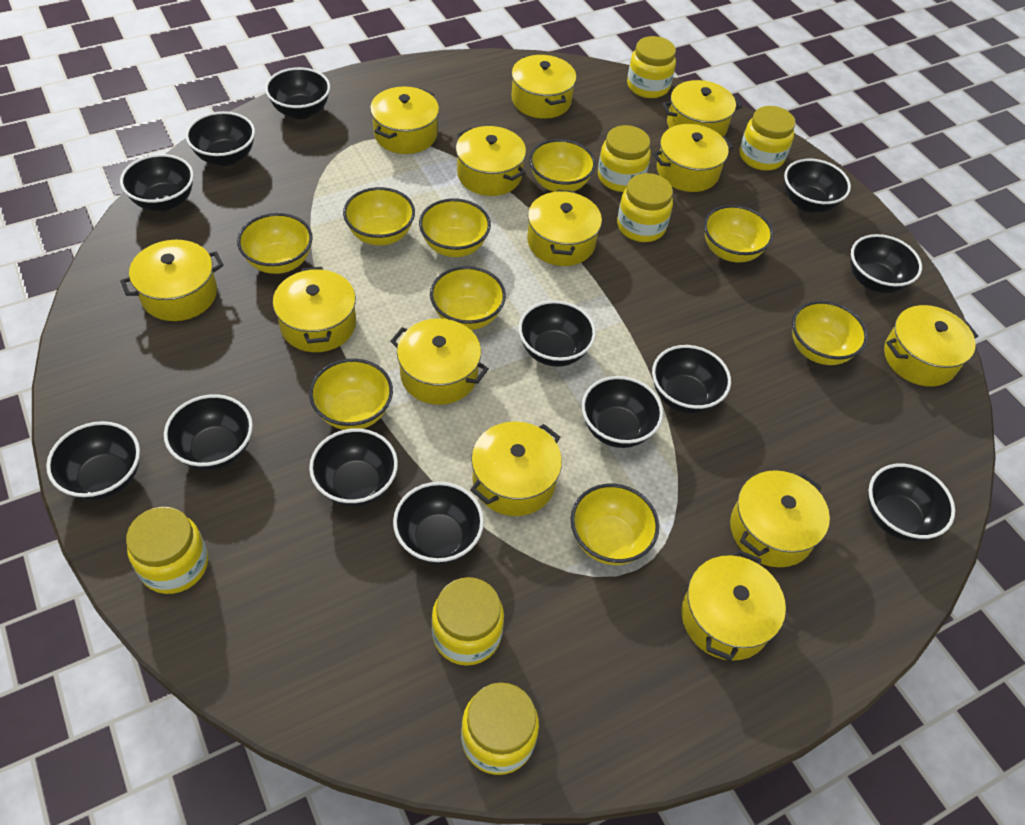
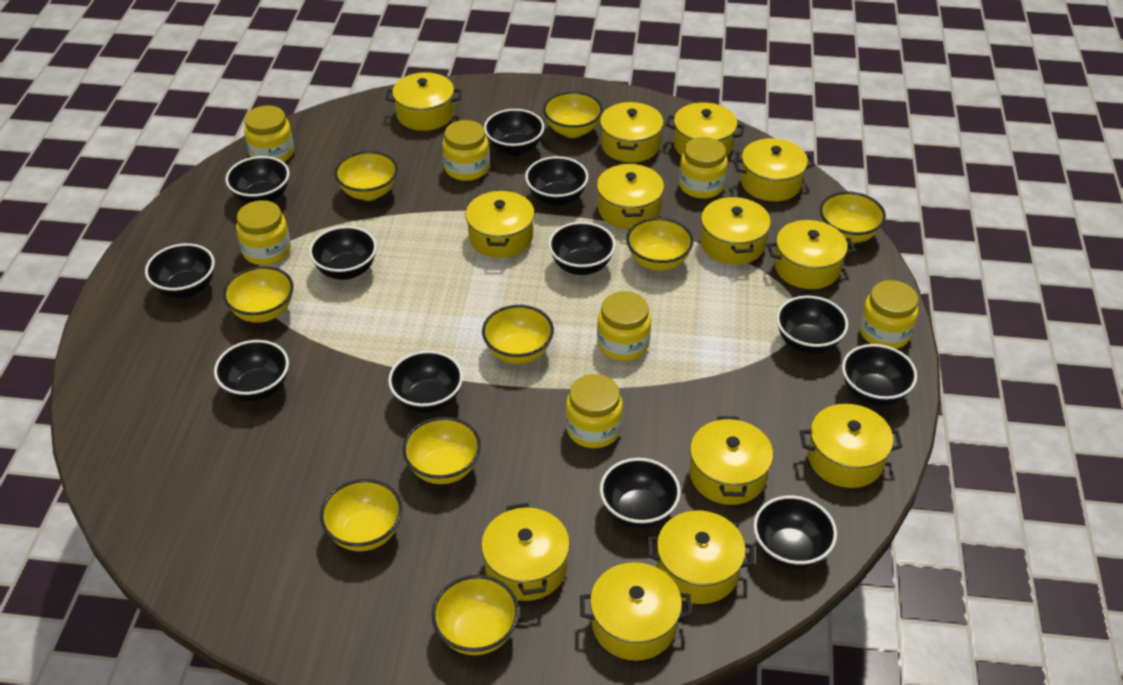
black bowl: [46,421,140,501] [120,154,194,211] [164,394,253,471] [186,111,255,166] [265,67,330,119] [309,428,398,507] [393,482,484,564] [519,300,596,367] [582,376,663,448] [652,345,731,414] [784,159,851,212] [851,234,922,293] [868,464,955,541] = 13 -> [145,243,215,298] [214,340,289,401] [225,156,290,204] [309,226,377,280] [388,351,463,413] [484,109,544,156] [525,156,589,206] [548,222,615,275] [600,458,681,529] [753,495,837,569] [776,296,848,354] [842,344,917,406] = 12

